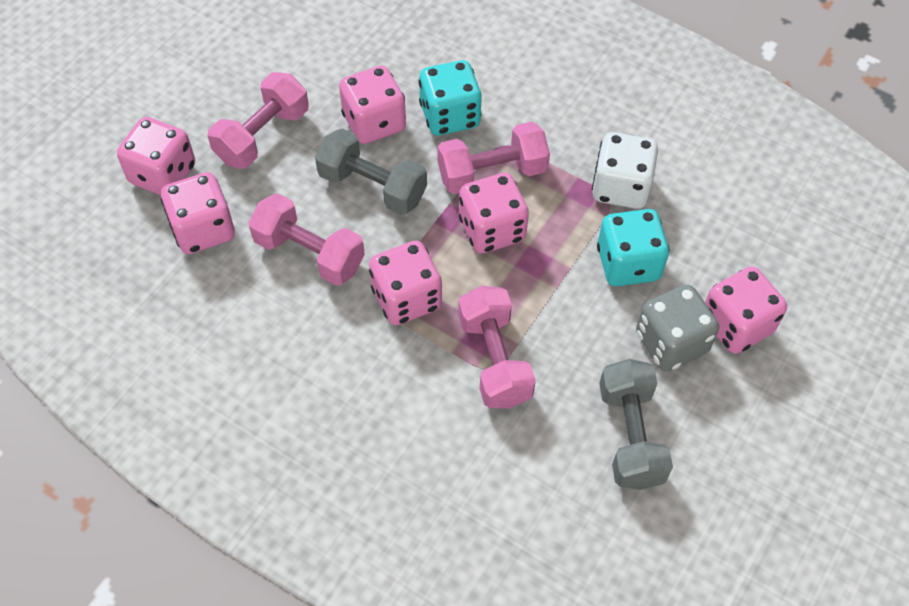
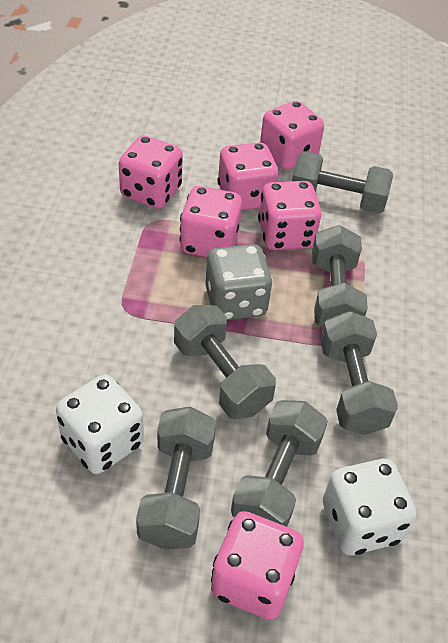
grey dumbbell: [315,129,427,215] [599,359,673,490] = 2 -> [136,406,216,550] [174,305,276,419] [231,400,328,527] [292,151,393,214] [312,225,368,327] [320,311,398,435] = 6
pink dumbbell: [208,72,309,169] [248,193,365,286] [437,122,550,194] [458,286,536,408] = 4 -> none = 0
turquoise dice: [419,60,482,135] [597,209,670,286] = 2 -> none = 0
white dice: [592,132,658,209] = 1 -> [56,375,144,474] [323,458,416,555] = 2

